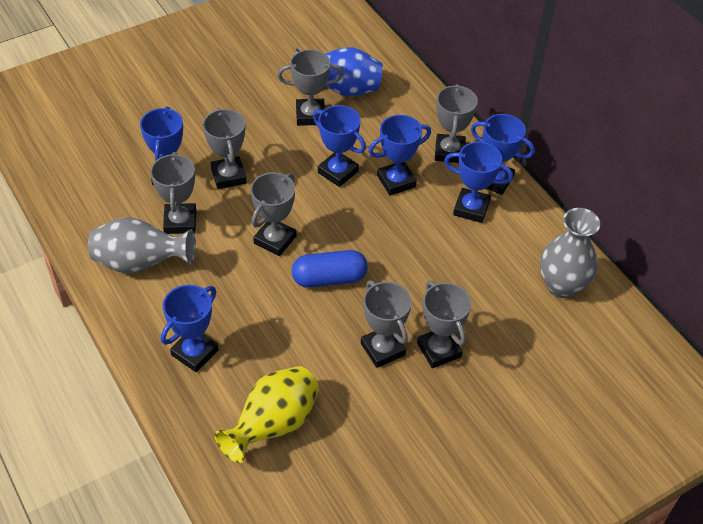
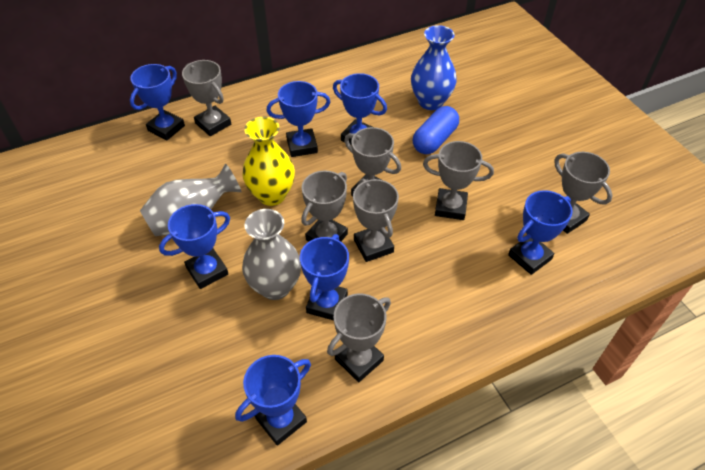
blue trophy: [140,106,183,185] [161,285,218,372] [313,105,366,187] [368,115,431,196] [444,142,513,223] [471,114,535,195] = 6 -> [130,64,185,140] [159,204,230,289] [235,355,311,446] [267,81,330,157] [300,234,349,321] [333,73,387,146] [508,190,573,275] = 7

